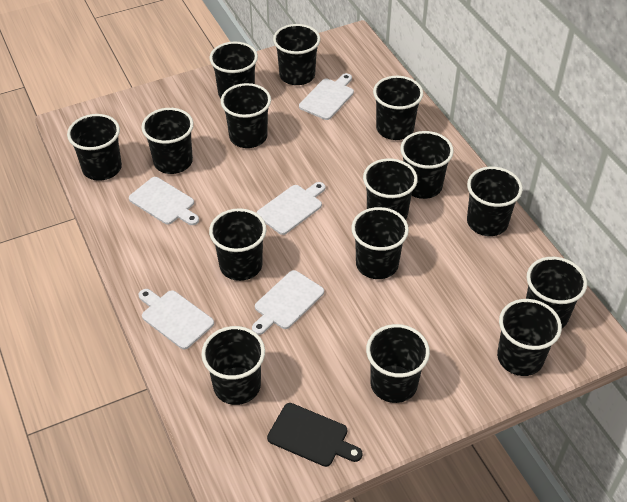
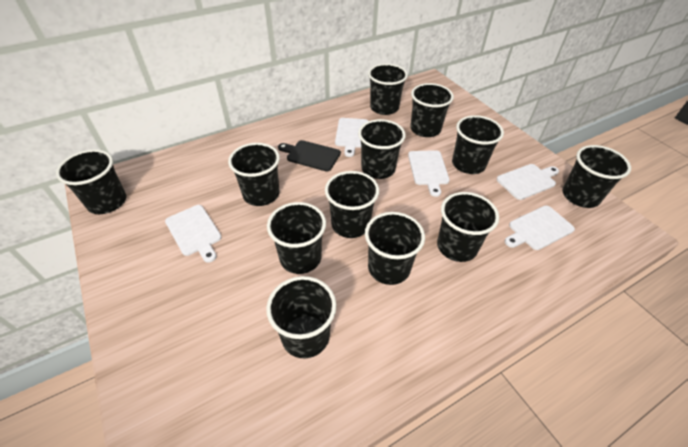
black cup: [67,114,122,181] [141,108,194,174] [201,326,265,405] [209,41,258,98] [209,208,267,281] [221,83,271,148] [273,24,320,85] [351,207,409,279] [363,158,418,220] [366,324,430,403] [373,76,423,140] [400,131,454,199] [467,167,523,236] [497,299,562,376] [526,257,587,328] = 15 -> [56,150,126,214] [228,143,280,206] [266,276,336,358] [267,202,326,274] [325,171,379,238] [358,119,406,179] [365,212,425,285] [368,64,408,115] [410,83,454,137] [437,192,499,262] [452,115,504,174] [562,145,631,208] = 12

